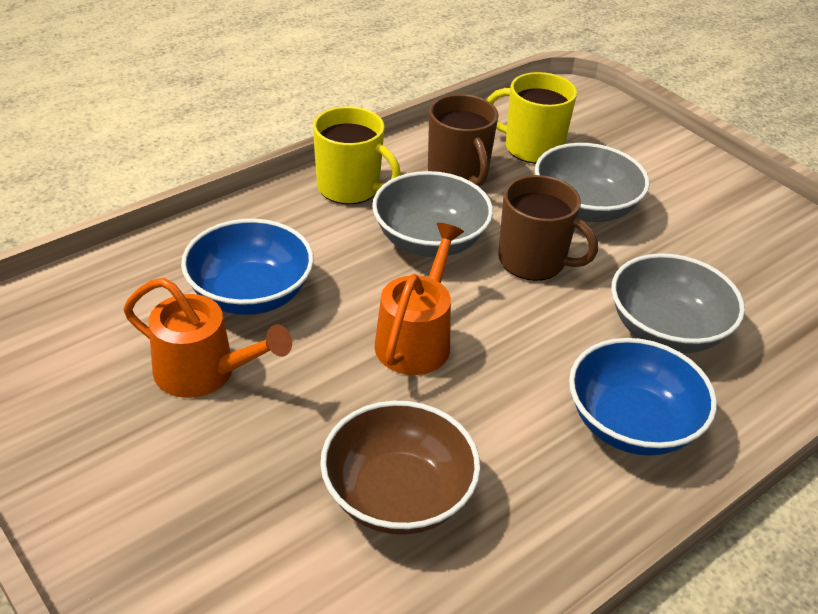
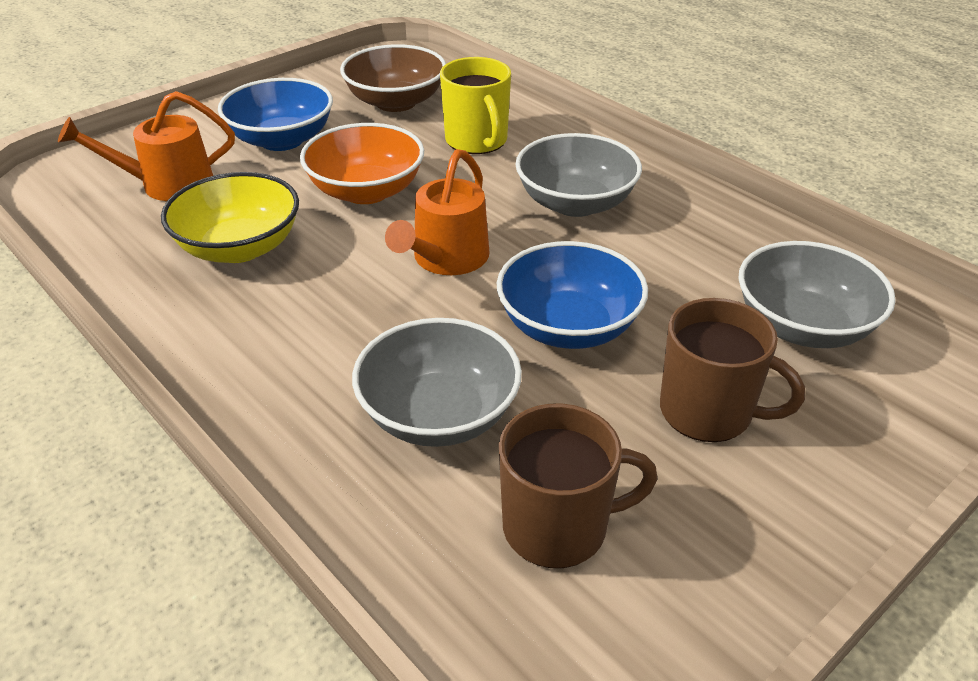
orange bowl: none = 0 -> [300,123,424,204] = 1
yellow bowl: none = 0 -> [161,172,299,263] = 1
yellow mug: [313,106,401,204] [487,72,577,164] = 2 -> [440,57,511,154] = 1

